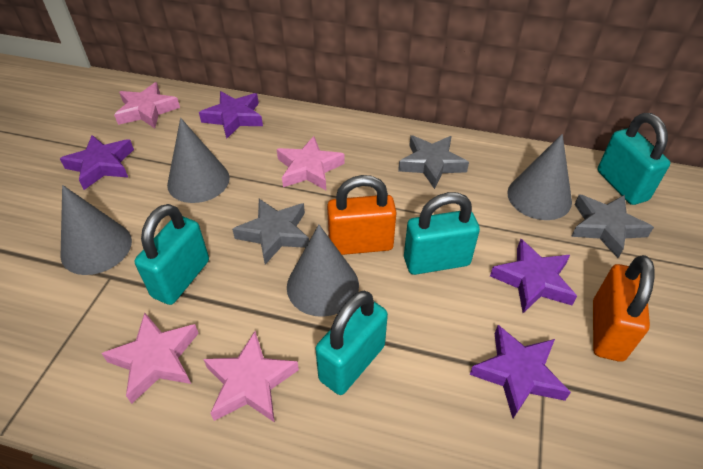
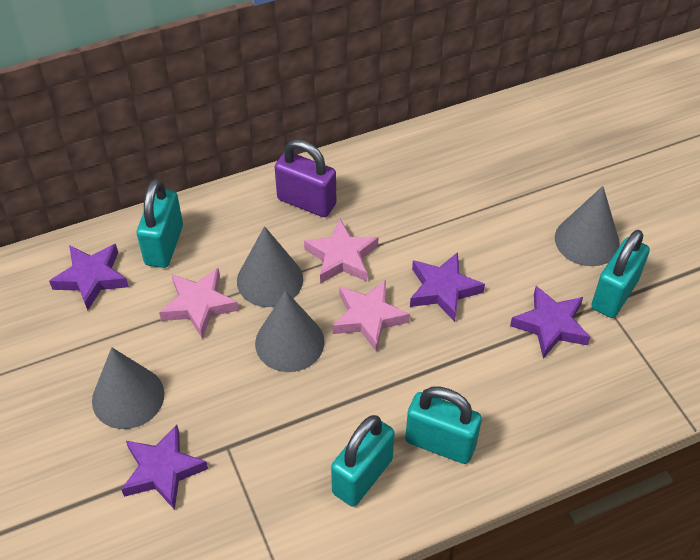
grey star: [232,199,309,265] [398,135,469,189] [571,195,654,258] = 3 -> none = 0
orange padlock: [327,175,397,255] [593,255,655,362] = 2 -> none = 0
pink star: [101,313,199,404] [114,82,180,128] [203,331,299,423] [277,136,345,190] = 4 -> [159,268,239,338] [304,219,378,284] [332,280,410,352] = 3
purple padlock: none = 0 -> [275,139,336,217] = 1

